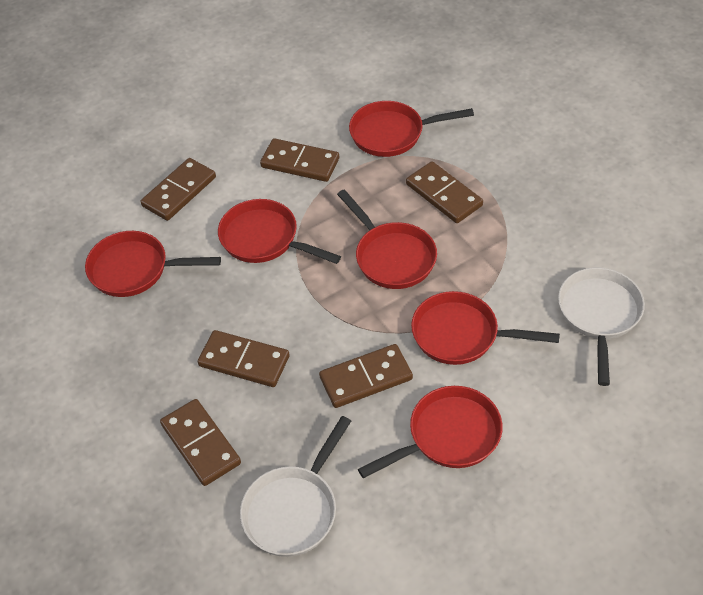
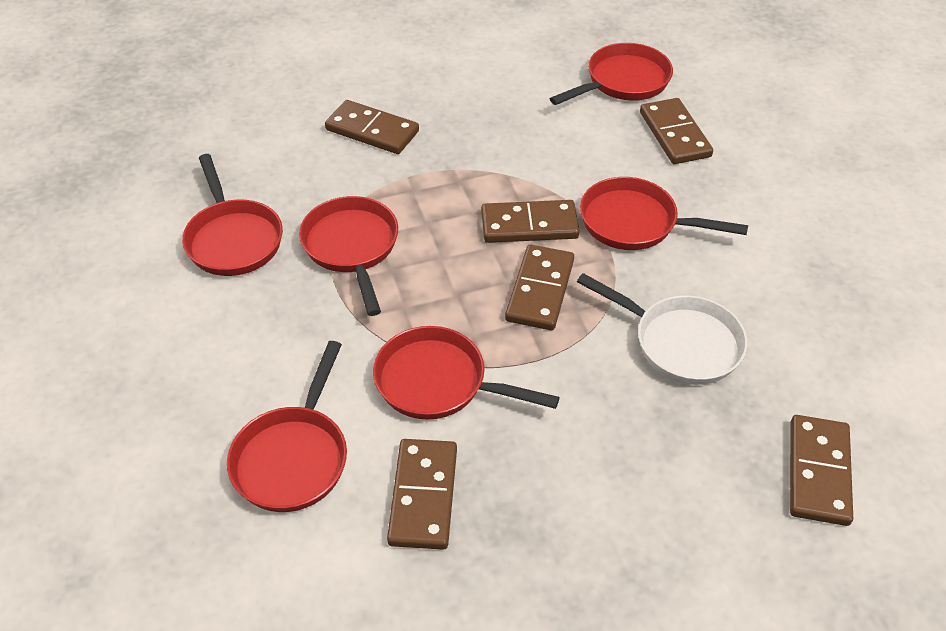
white pan: [240,416,351,557] [558,268,645,386] = 2 -> [577,273,748,385] = 1

